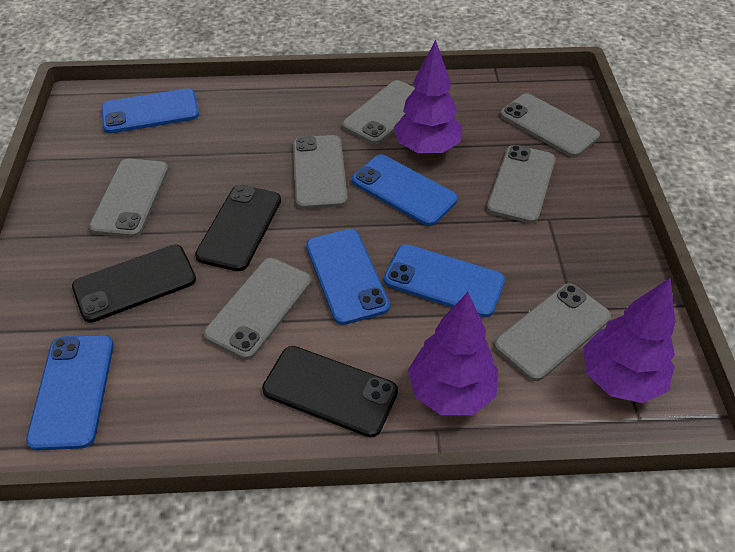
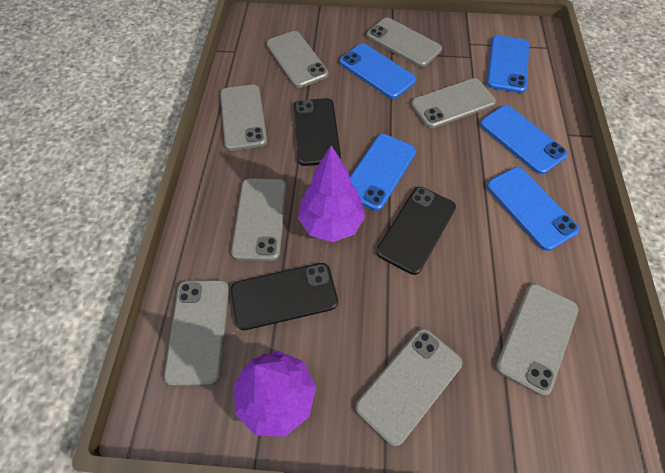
grey phone: [89,159,169,238] [204,258,311,360] [293,135,348,209] [342,80,415,144] [487,145,555,223] [494,283,611,381] [500,93,600,157] = 7 -> [164,280,229,386] [220,85,267,151] [231,178,287,261] [267,31,329,88] [356,329,462,446] [367,18,442,67] [411,78,496,128] [496,284,578,396] = 8
purple tree: [394,40,462,154] [408,292,498,415] [583,277,675,403] = 3 -> [234,351,316,437] [298,145,366,242] = 2

